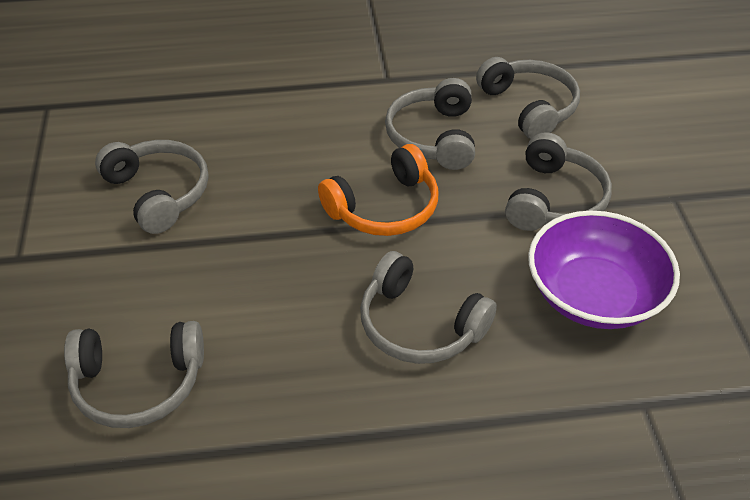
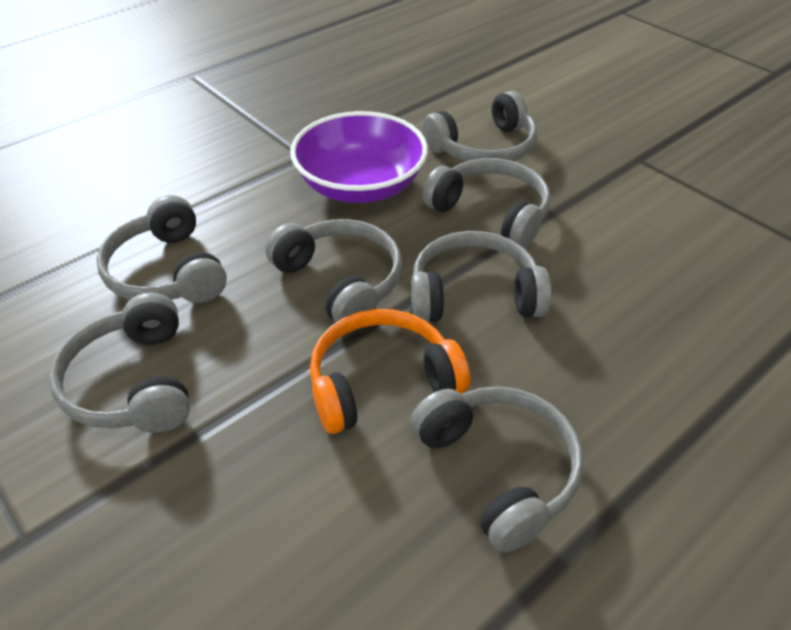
grey headphones: [64,321,204,428] [95,140,208,234] [360,251,497,364] [385,78,475,170] [476,57,580,139] [505,132,612,231] = 6 -> [49,292,190,433] [97,195,227,303] [265,219,402,323] [411,231,552,322] [411,386,584,553] [423,91,537,162] [423,158,551,249] = 7

